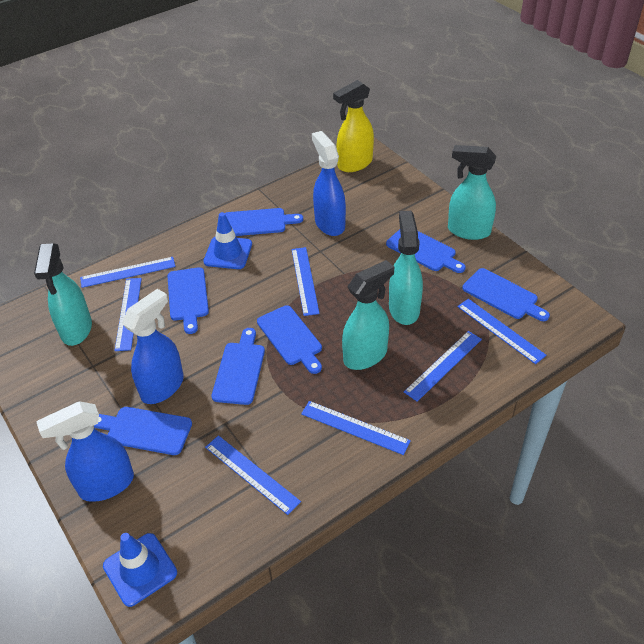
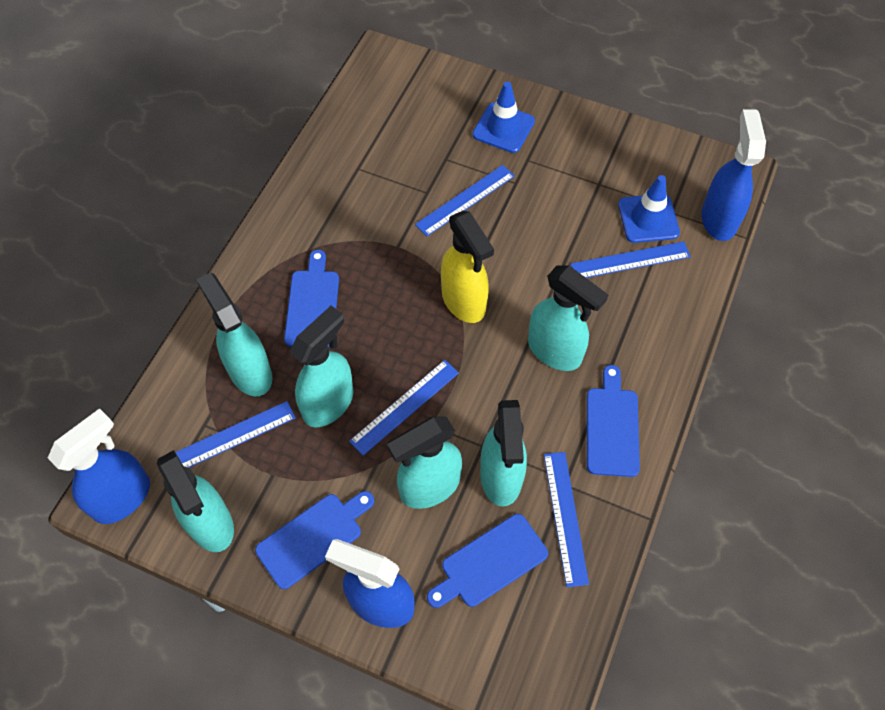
blue cutting board: [94,407,192,455] [167,267,209,334] [212,328,265,405] [225,208,303,236] [257,305,322,374] [386,229,466,273] [462,268,550,321] = 7 -> [255,491,374,589] [284,250,339,347] [427,514,548,608] [587,365,640,477] = 4
blue ruler: [80,257,176,288] [114,278,142,351] [205,435,301,515] [292,247,320,316] [301,401,411,455] [404,331,482,402] [457,299,547,364] = 7 -> [175,401,296,468] [349,360,459,456] [415,165,515,236] [544,452,589,587] [570,241,691,278] = 5
turquoise spray bottle: [34,244,92,346] [342,260,394,370] [389,211,423,325] [448,145,497,240] = 4 -> [157,450,234,552] [196,272,272,396] [289,306,354,427] [387,416,462,509] [480,400,527,507] [528,265,608,371] = 6

